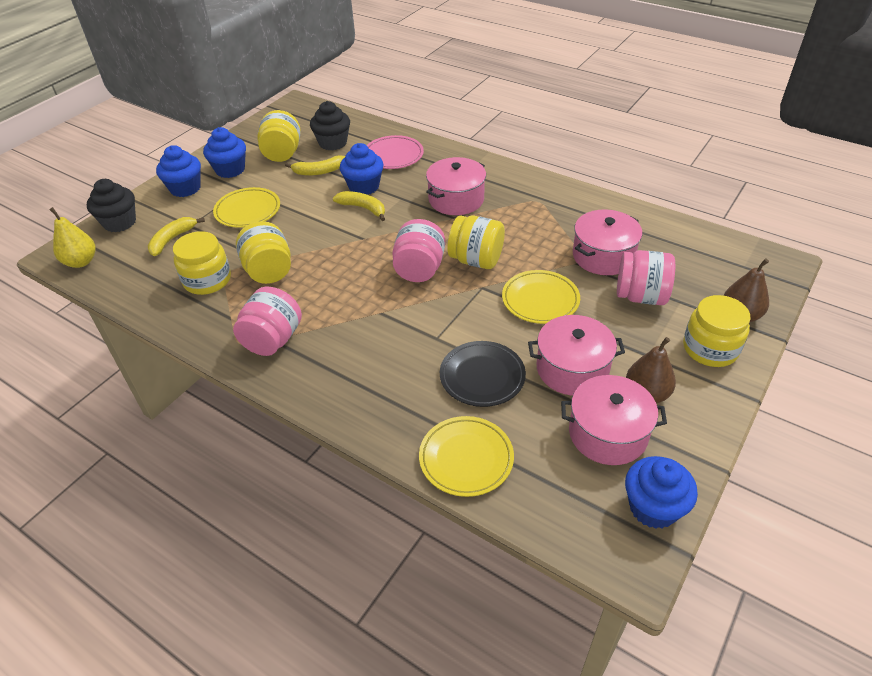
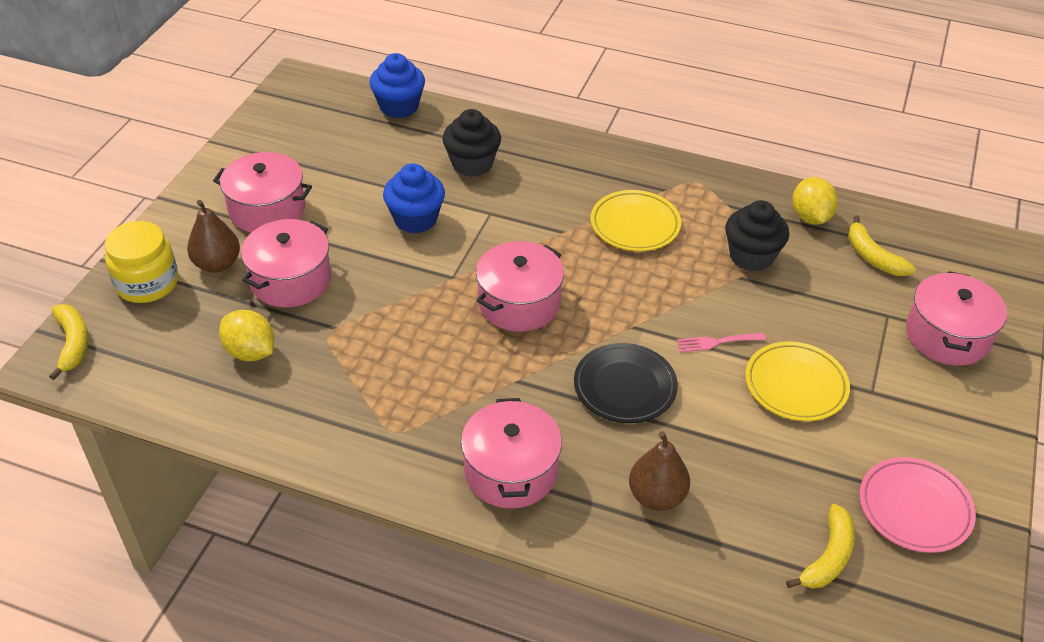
blue cupcake: [156,145,201,197] [203,127,246,178] [340,143,384,195] [625,456,698,529] = 4 -> [369,53,425,118] [383,163,445,234] = 2
pink fork: none = 0 -> [676,333,766,353] = 1
pink jar: [233,287,302,356] [392,219,446,282] [617,250,675,305] = 3 -> none = 0
pink pot: [426,157,486,215] [528,315,625,396] [561,375,667,465] [573,209,642,275] = 4 -> [213,152,312,232] [241,219,331,308] [461,398,562,509] [476,241,564,332] [906,271,1007,366] = 5
yellow jar: [173,231,231,295] [236,221,291,284] [257,110,301,162] [447,215,505,269] [683,295,751,367] = 5 -> [105,221,178,303] = 1
yellow lemon: none = 0 -> [219,310,274,361] [792,177,838,225] = 2
yellow pear: [49,207,96,268] = 1 -> none = 0
yellow plate: [213,187,280,228] [419,416,514,497] [502,270,580,324] = 3 -> [591,190,681,251] [745,341,850,421] = 2

